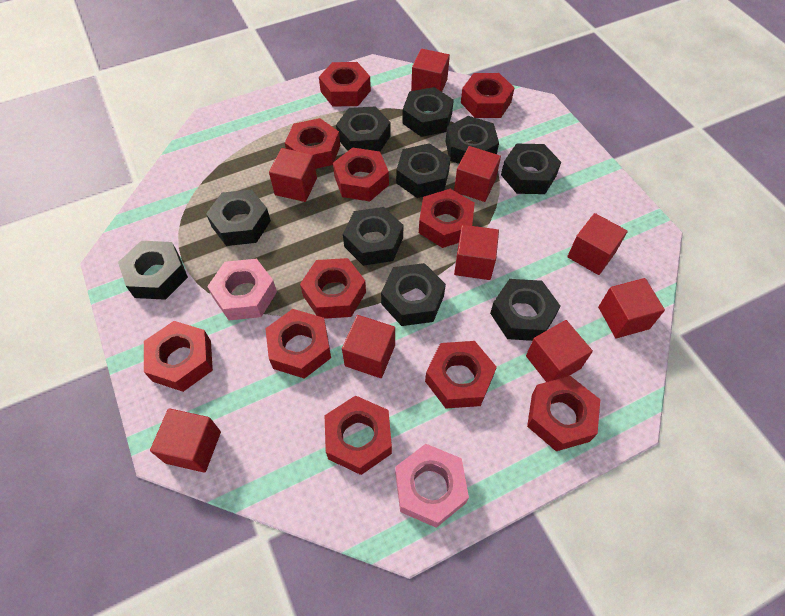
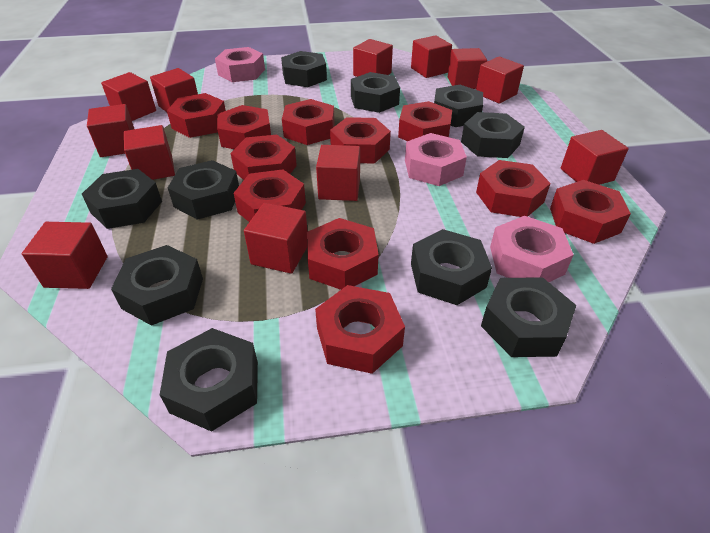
pink nut: [207,259,277,320] [395,444,469,528] = 2 -> [215,47,265,82] [405,133,467,186] [490,216,574,282] = 3
red cube: [150,408,221,473] [269,148,317,202] [342,315,395,378] [411,49,450,92] [454,146,501,202] [454,225,499,280] [526,320,593,382] [567,213,628,275] [598,278,665,338] = 9 -> [22,222,108,289] [87,104,134,157] [101,72,156,121] [124,125,175,180] [150,68,198,112] [244,203,308,274] [316,145,360,201] [353,39,393,77] [411,35,452,78] [448,48,487,89] [476,56,524,104] [561,130,629,185] = 12

